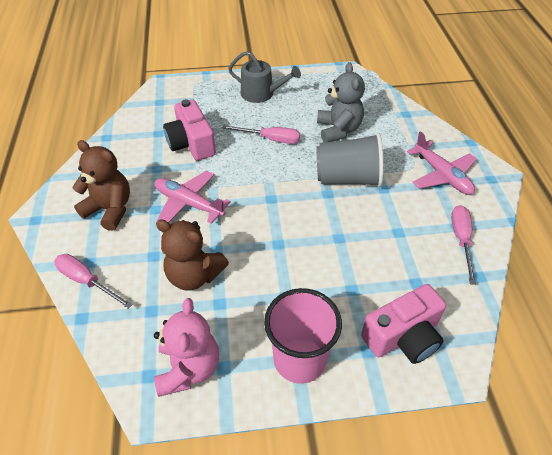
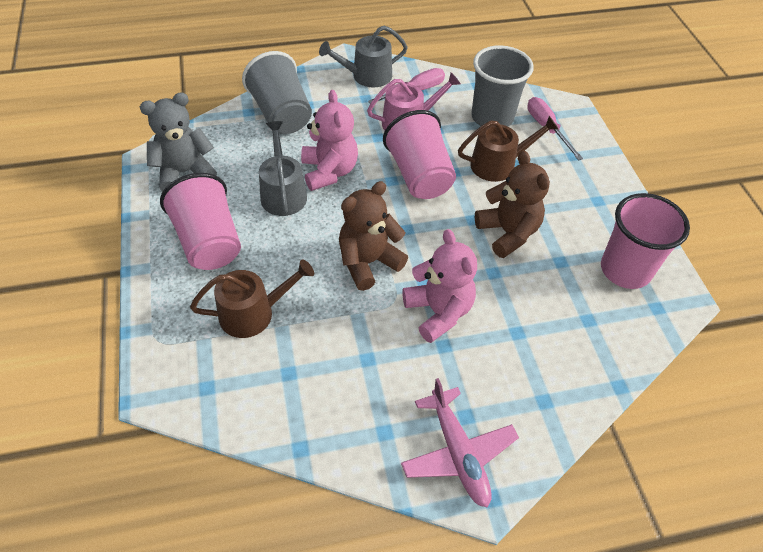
brown watering can: none = 0 -> [190,259,314,338] [458,116,558,182] = 2
grey cup: [316,133,384,188] = 1 -> [242,51,312,134] [471,45,534,127] = 2
grey watering can: [228,51,301,103] = 1 -> [259,121,307,216] [319,26,408,87] = 2
pink camera: [163,99,216,160] [361,284,446,364] = 2 -> none = 0
pink cup: [264,288,342,384] = 1 -> [160,173,241,270] [383,110,456,199] [601,193,690,289] = 3
pink plane: [154,171,231,224] [407,131,477,195] = 2 -> [401,378,519,507] = 1
pink screwdriver: [54,254,133,309] [222,125,300,144] [451,205,476,285] = 3 -> [368,68,445,104] [527,97,583,161] = 2
pink teddy bear: [154,298,219,397] = 1 -> [301,90,358,191] [402,229,477,343] = 2
pink watering can: none = 0 -> [367,72,461,131] = 1

